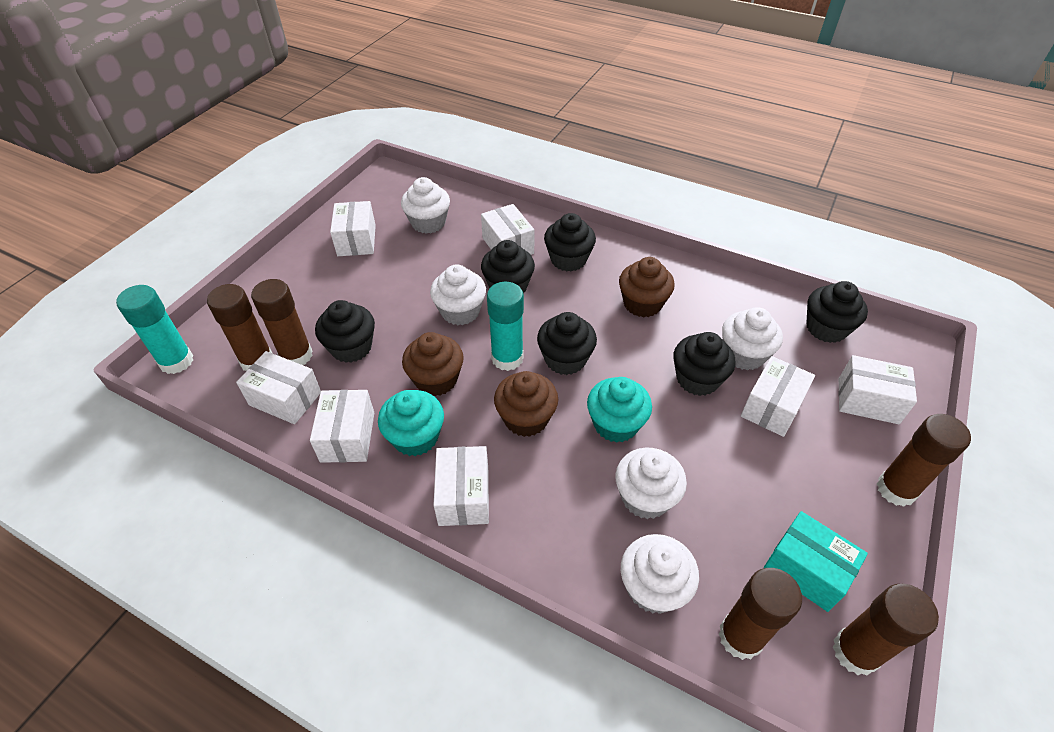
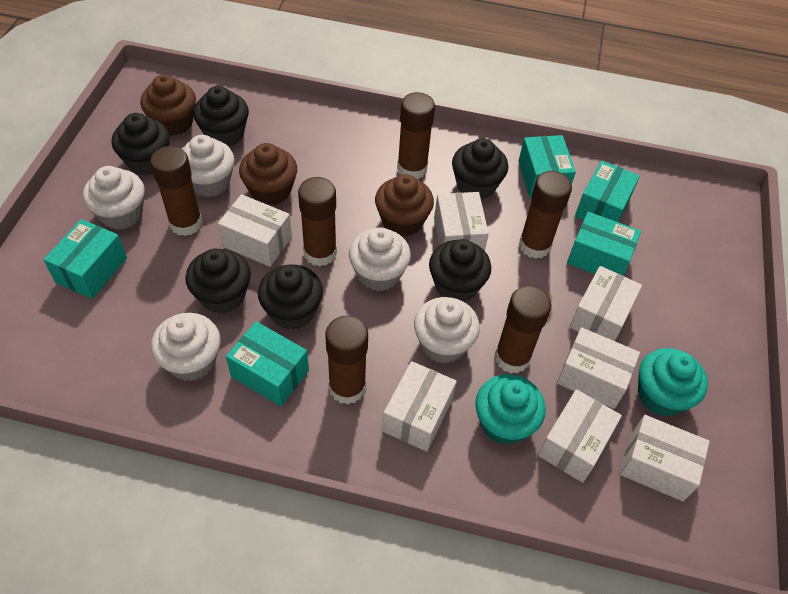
brown glue stick: [207,284,272,371] [251,279,313,365] [719,568,802,660] [833,584,939,675] [877,414,971,507] = 5 -> [150,146,203,236] [298,177,337,267] [326,316,368,405] [397,92,435,179] [495,286,552,374] [519,171,572,259] = 6
turquoise box: [764,511,868,612] = 1 -> [43,219,127,299] [226,321,309,406] [518,135,576,198] [567,212,641,275] [575,161,640,222] = 5
turquoise glue stick: [116,285,193,374] [487,282,524,371] = 2 -> none = 0

